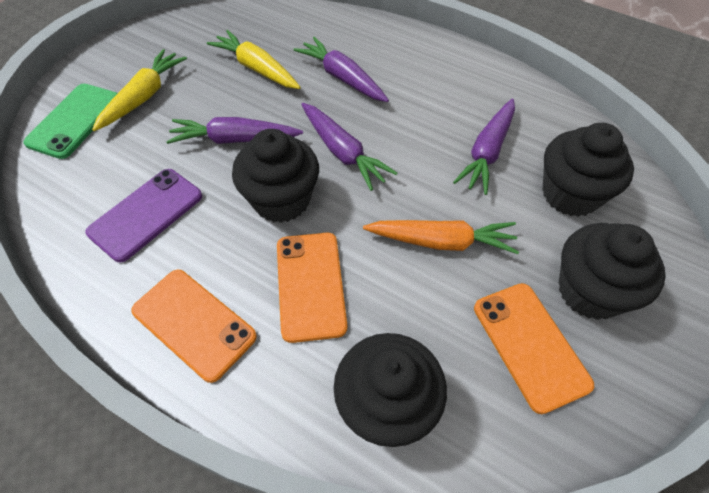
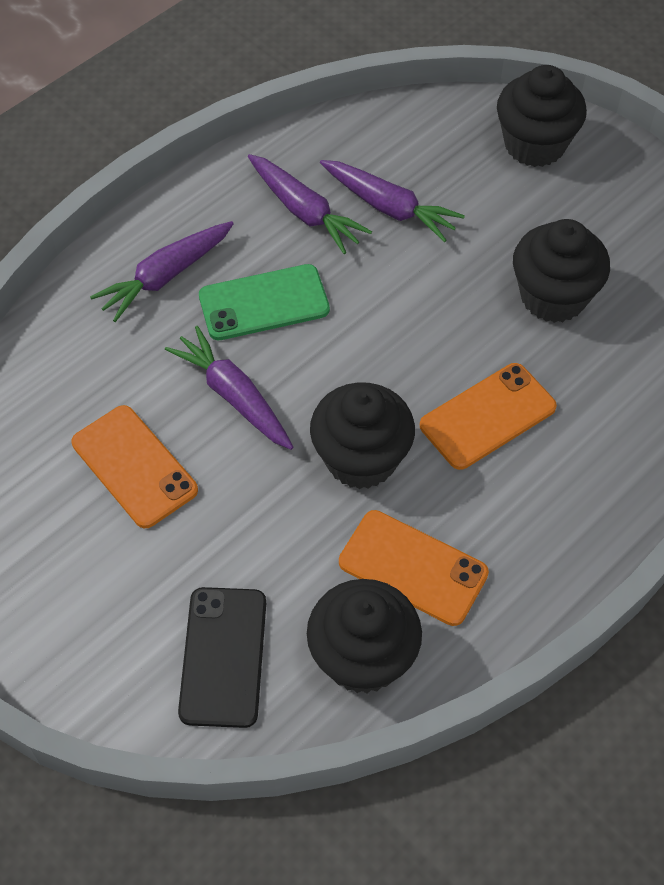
black phone: none = 0 -> [178,587,266,728] = 1
orange carrot: [363,220,519,254] = 1 -> none = 0
purple phone: [86,169,202,262] = 1 -> none = 0
yellow carrot: [92,49,187,131] [207,30,301,89] = 2 -> none = 0

